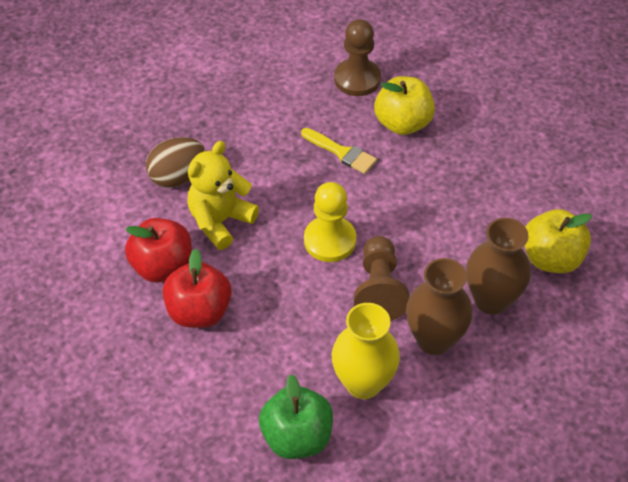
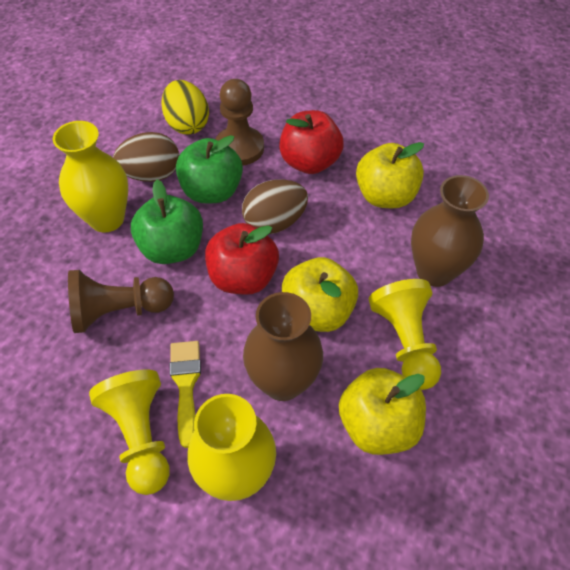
brown egg: [146,137,205,188] = 1 -> [113,132,179,182] [242,179,308,234] = 2
green apple: [259,374,333,459] = 1 -> [131,180,203,264] [176,135,243,203] = 2
yellow apple: [374,76,435,135] [524,209,592,273] = 2 -> [282,257,358,332] [339,368,426,455] [356,142,424,208] = 3
yellow egg: none = 0 -> [161,80,209,134] = 1
yellow pawn: [304,182,356,262] = 1 -> [89,369,170,495] [369,279,441,390] = 2
yellow teddy bear: [188,141,259,250] = 1 -> none = 0
yellow vase: [331,303,400,399] = 1 -> [53,121,128,233] [188,394,276,501] = 2

